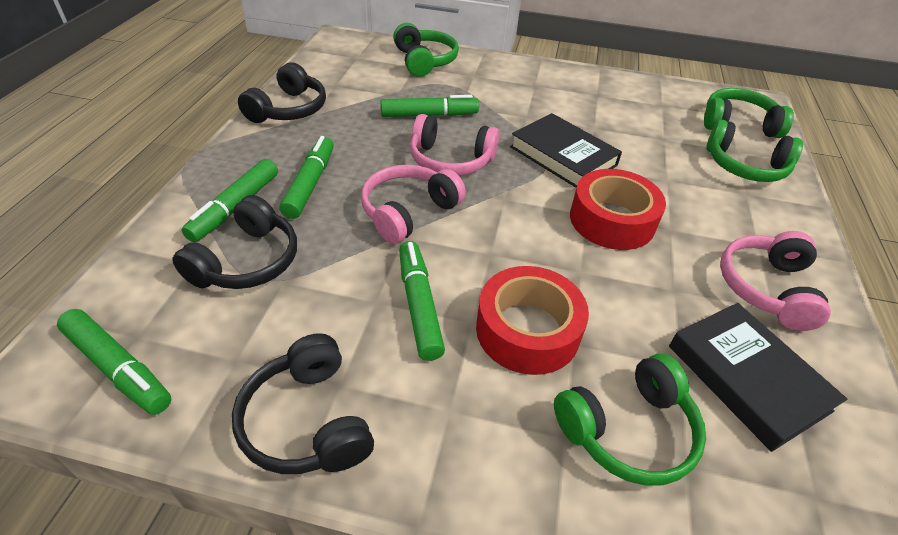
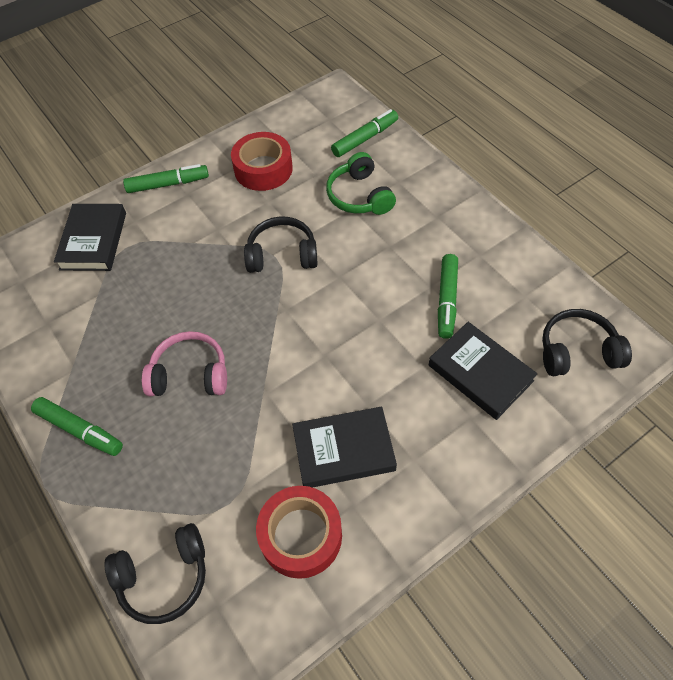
black book: [510,113,622,188] [669,303,847,452] = 2 -> [54,204,126,271] [292,406,397,488] [429,322,538,420] = 3
green headphones: [393,23,459,77] [554,354,706,486] [704,88,794,138] [707,119,803,182] = 4 -> [326,152,396,215] = 1
green marker: [57,309,172,415] [182,159,278,242] [279,136,334,219] [381,95,479,117] [399,241,445,361] = 5 -> [31,397,123,456] [123,164,209,193] [331,109,398,157] [438,254,458,339] = 4
pink headphones: [361,165,466,244] [410,114,499,176] [720,231,831,331] = 3 -> [142,331,227,396] = 1

